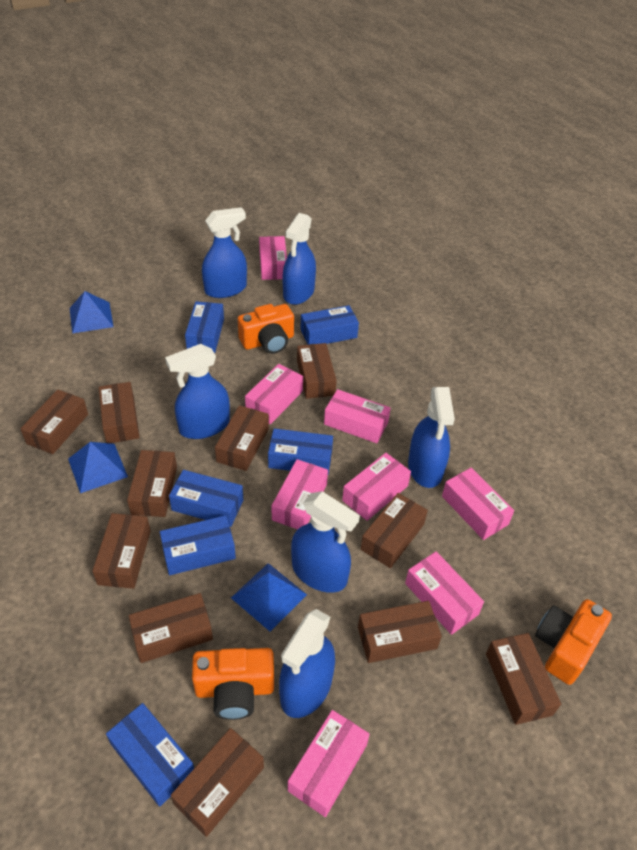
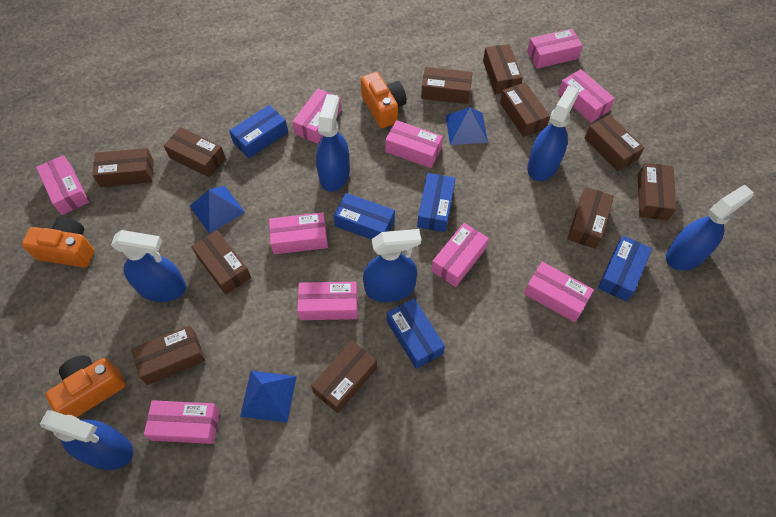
blue box: [106,703,194,807] [160,515,236,575] [169,470,243,527] [185,301,224,353] [268,428,333,475] [301,305,359,345] = 6 -> [229,105,288,159] [333,193,395,240] [387,298,445,369] [417,173,456,232] [598,236,652,302] = 5
pink box: [245,364,303,424] [259,236,287,280] [272,459,328,529] [288,710,370,817] [324,389,391,443] [342,453,411,521] [405,552,484,635] [442,468,514,540] = 8 -> [36,155,89,215] [144,400,220,444] [269,212,328,254] [292,88,342,144] [297,282,358,320] [385,120,443,168] [431,223,489,287] [524,262,594,322] [527,29,583,69] [558,69,615,123] = 10

